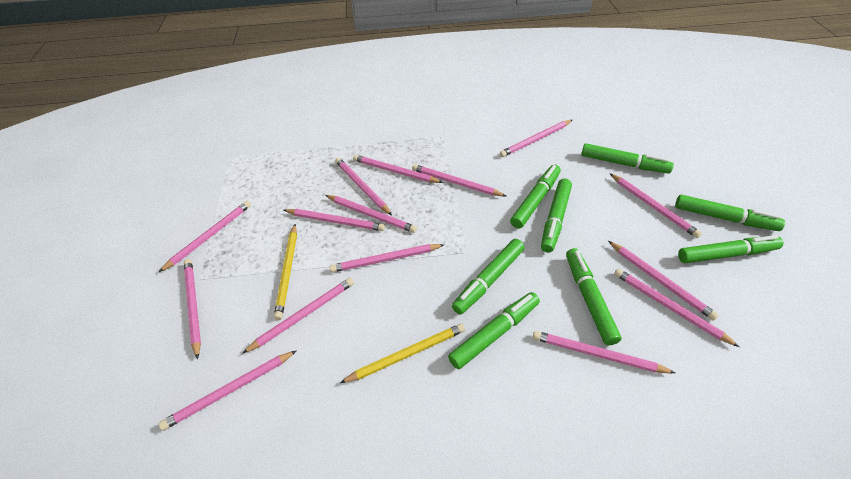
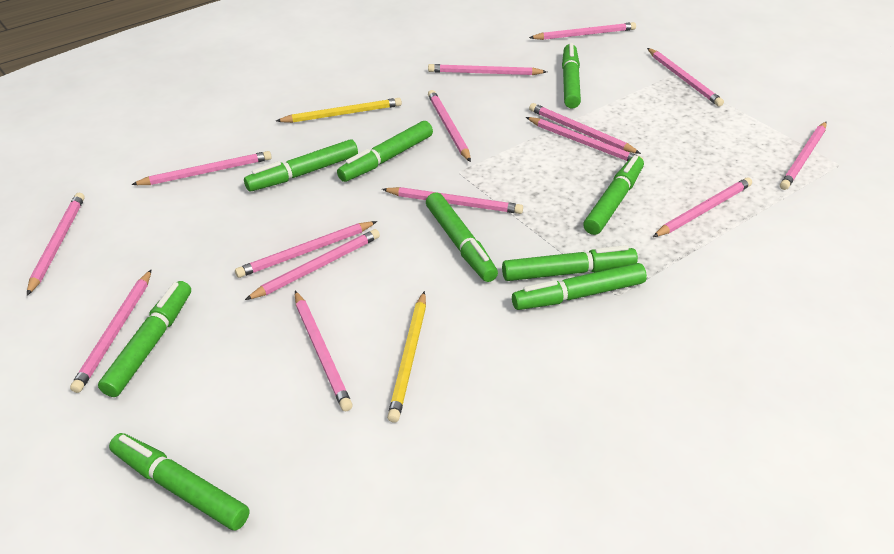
green marker: [448,292,540,369] [452,239,525,315] [510,165,561,229] [541,179,572,253] [566,248,622,345] [581,143,674,174] [675,195,785,231] [678,235,784,263] = 8 -> [98,281,191,397] [109,433,250,530] [244,139,358,191] [337,121,433,182] [426,192,498,282] [502,245,638,281] [512,263,647,310] [562,43,581,109] [583,155,644,235] = 9

